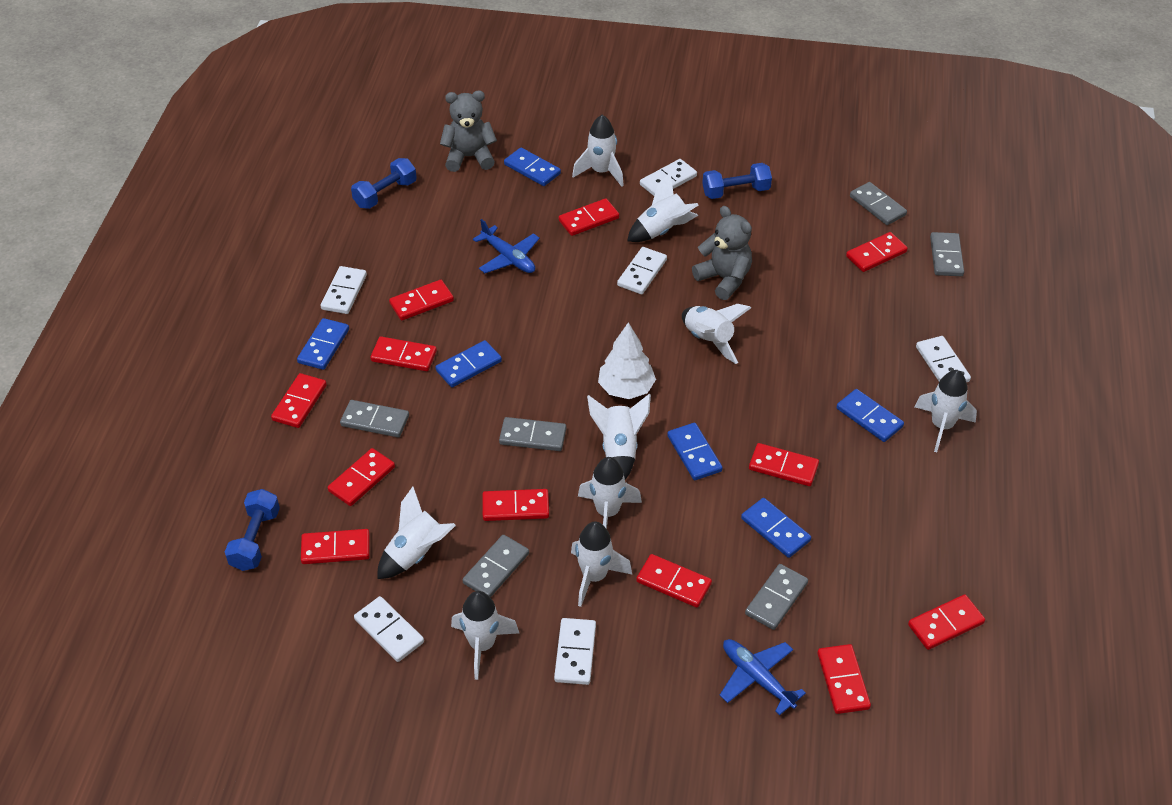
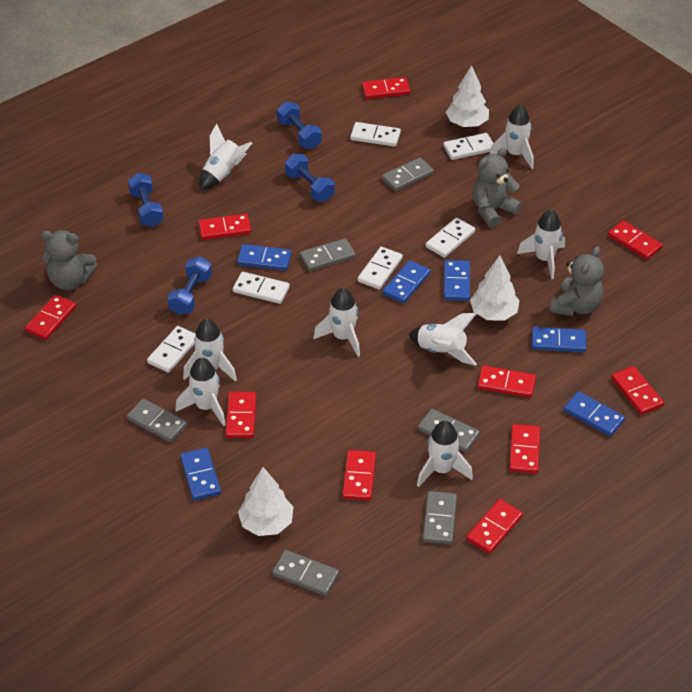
blue dumbbell: [225,489,280,571] [351,158,417,209] [702,163,772,199] = 3 -> [128,173,164,227] [168,256,212,315] [277,101,322,149] [285,154,335,202] = 4
blue plane: [473,219,540,273] [720,639,806,715] = 2 -> none = 0
grey teddy bear: [440,91,497,172] [692,206,752,300] = 2 -> [41,230,97,290] [472,147,522,228] [550,246,604,316] = 3
red domino: [271,373,327,428] [301,529,370,564] [328,448,395,506] [370,336,437,371] [389,280,454,320] [482,489,549,521] [559,198,619,236] [636,554,712,608] [749,443,819,486] [817,644,871,714] [846,232,908,272] [908,594,985,650] = 12 -> [25,295,76,340] [199,214,251,240] [225,392,256,438] [342,450,376,501] [362,77,410,99] [466,499,523,554] [478,366,536,398] [509,424,540,474] [608,220,663,260] [611,366,664,415] = 10
white rocket: [377,487,455,579] [451,591,519,680] [571,522,632,607] [572,115,624,187] [578,457,642,529] [587,394,651,479] [627,173,698,242] [682,304,751,364] [915,370,977,452] = 9 -> [175,358,226,426] [183,319,237,381] [199,123,252,190] [313,288,360,357] [409,313,477,366] [417,421,473,487] [490,104,534,169] [517,209,565,280] = 8
white tree: [598,322,656,399] = 1 -> [238,467,293,536] [446,65,489,127] [470,255,520,321] = 3

